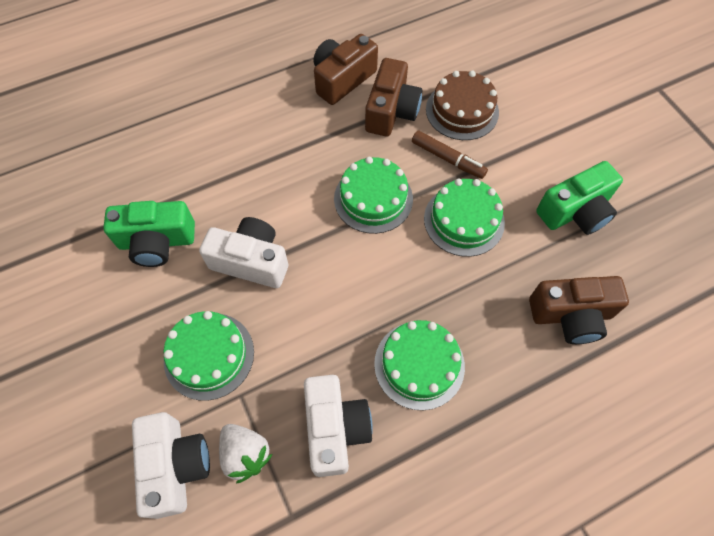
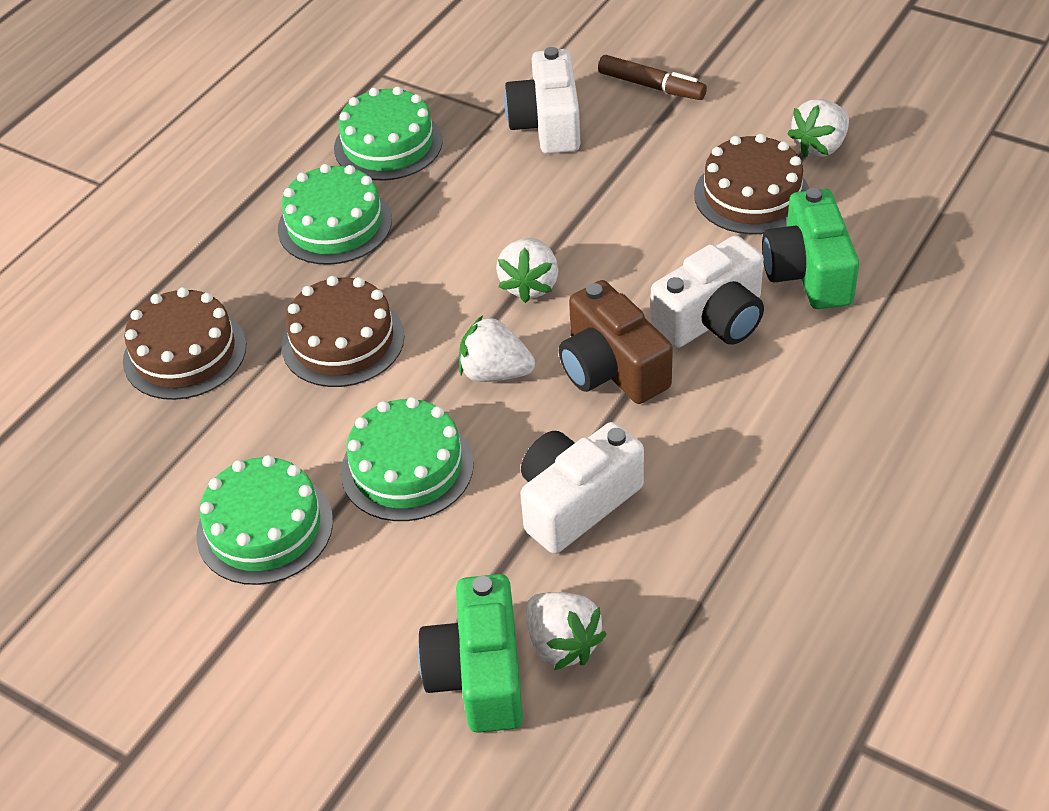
brown cake: [426,71,499,140] = 1 -> [123,287,246,400] [281,276,405,387] [694,134,809,234] = 3
brown camera: [313,34,378,105] [365,58,422,136] [529,276,629,344] = 3 -> [559,280,673,404] = 1
white strawberry: [219,424,273,484] = 1 -> [459,315,535,382] [496,238,559,303] [526,592,606,670] [788,99,849,157] = 4

